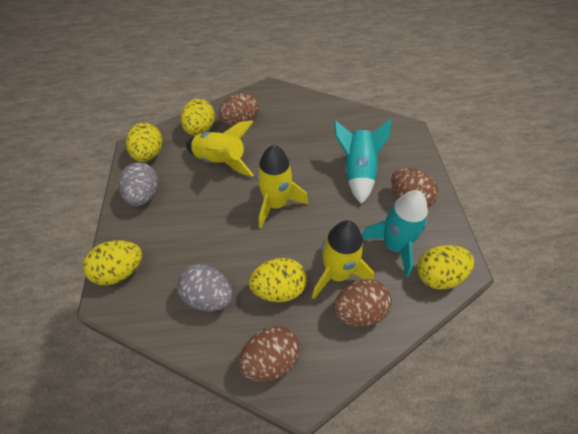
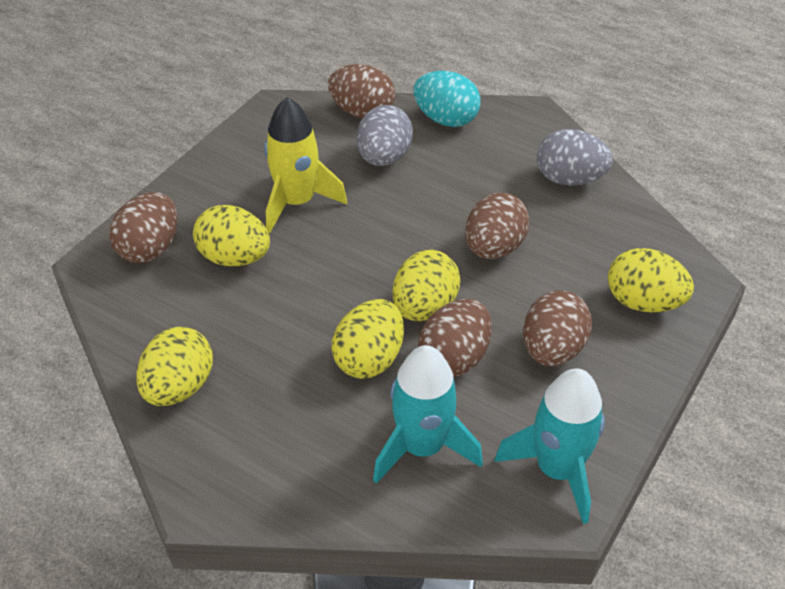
brown egg: [219,93,259,126] [238,326,300,381] [333,279,392,327] [391,168,438,208] = 4 -> [110,192,177,263] [328,64,395,119] [418,299,491,377] [465,193,530,259] [523,290,592,366] = 5
turquoise egg: none = 0 -> [413,71,480,127] = 1
yellow rocket: [186,120,254,176] [257,145,308,228] [312,220,374,299] = 3 -> [264,97,347,233] = 1

